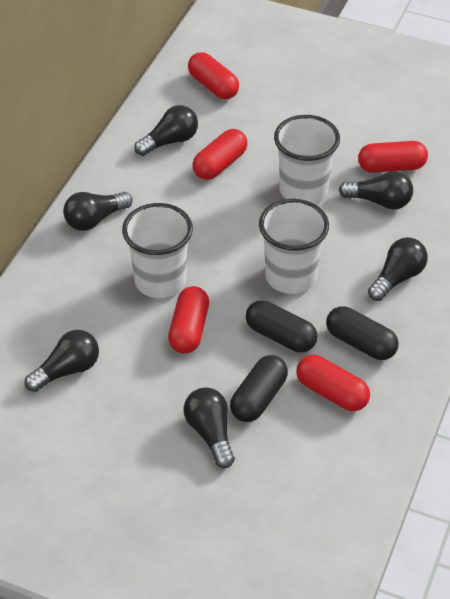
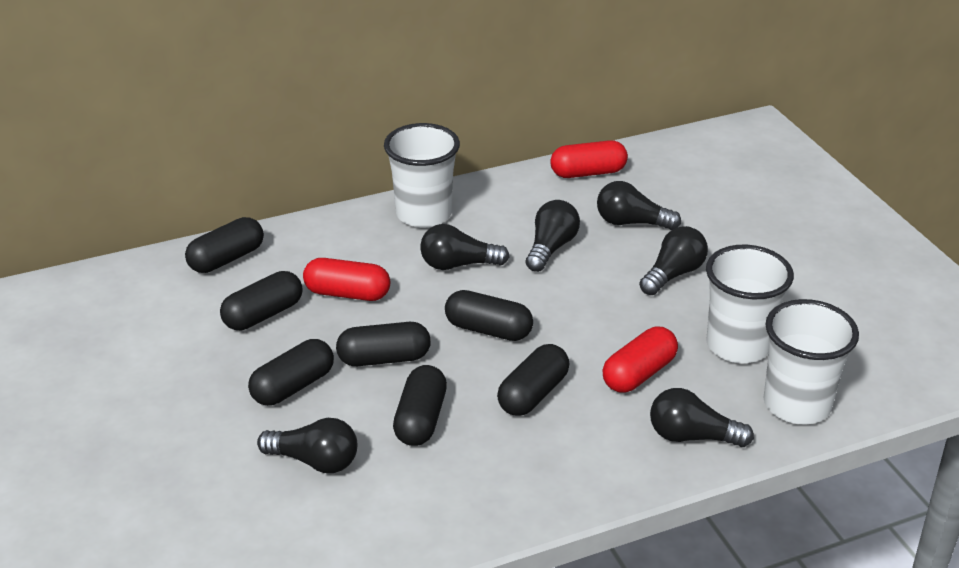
black capsule: [230,355,288,422] [246,300,317,352] [326,306,399,360] = 3 -> [185,217,264,273] [220,271,303,330] [248,339,334,406] [336,322,431,366] [393,365,447,446] [445,290,533,341] [497,344,569,416] = 7
red capsule: [168,286,209,354] [188,52,239,99] [192,129,248,180] [296,355,370,411] [358,141,428,173] = 5 -> [303,258,390,301] [550,140,628,178] [602,327,678,393] = 3

